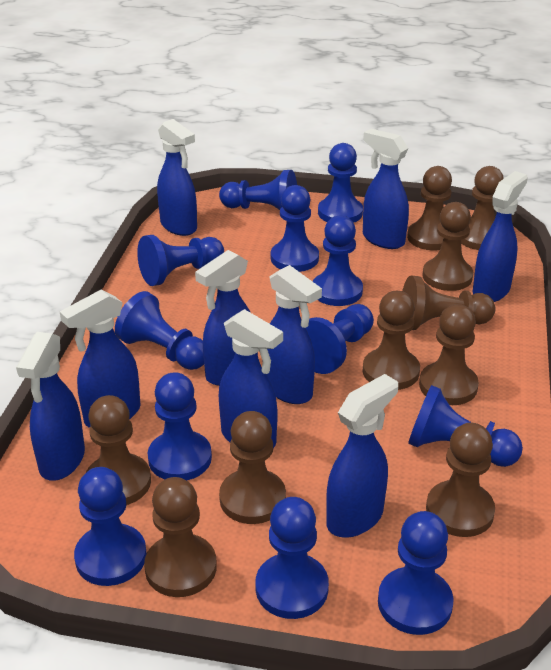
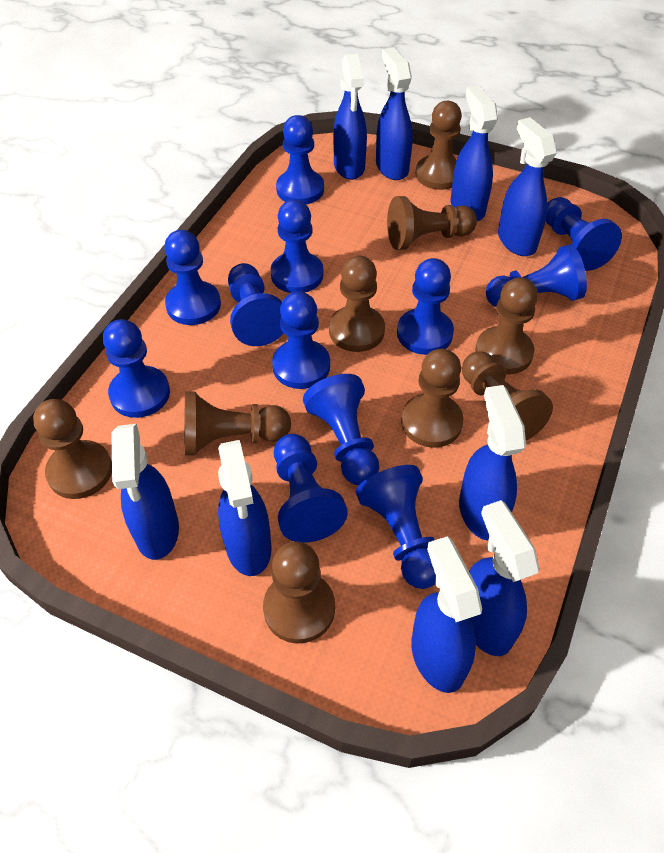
brown pawn: [86,395,151,505] [144,477,217,597] [219,411,286,524] [363,291,420,390] [402,276,496,330] [407,166,452,250] [419,304,479,405] [422,202,473,291] [426,423,495,537] [461,166,504,250] = 10 -> [33,399,112,499] [185,391,291,455] [263,541,335,644] [329,256,385,352] [387,196,477,250] [401,349,464,448] [416,101,462,190] [462,352,553,441] [475,277,538,375] = 9

